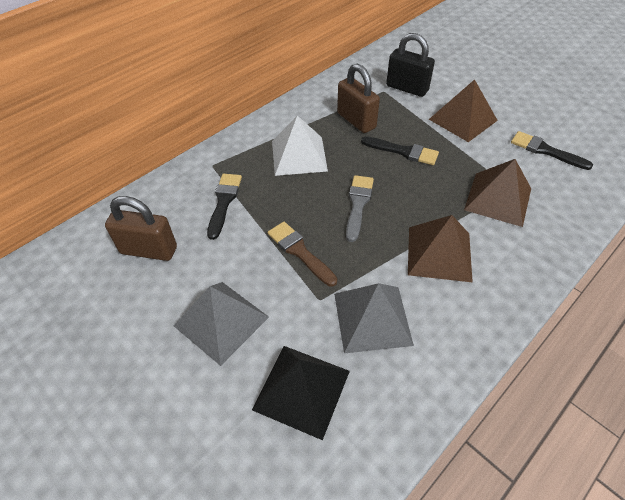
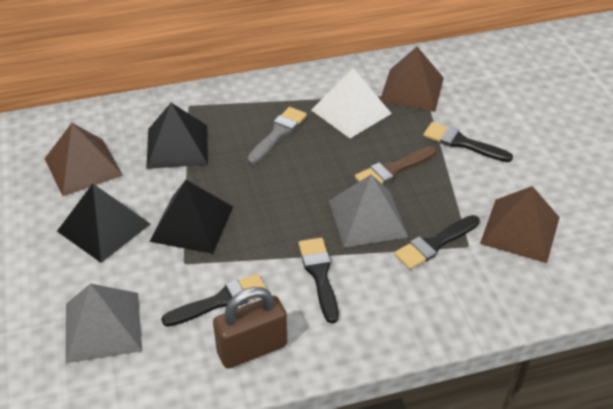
black brush: [207,174,242,240] [361,136,439,165] [511,131,593,170] = 3 -> [161,274,267,327] [299,238,339,323] [394,215,480,270] [423,122,513,162] = 4
black padlock: [386,33,435,97] = 1 -> none = 0
black pyramid: [252,346,350,440] = 1 -> [57,183,150,263] [146,103,208,169] [149,180,233,254] = 3
brown padlock: [105,196,177,261] [337,64,380,133] = 2 -> [213,287,287,369] = 1

